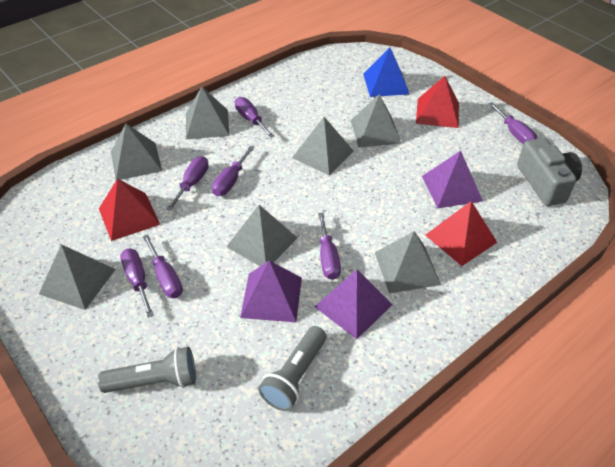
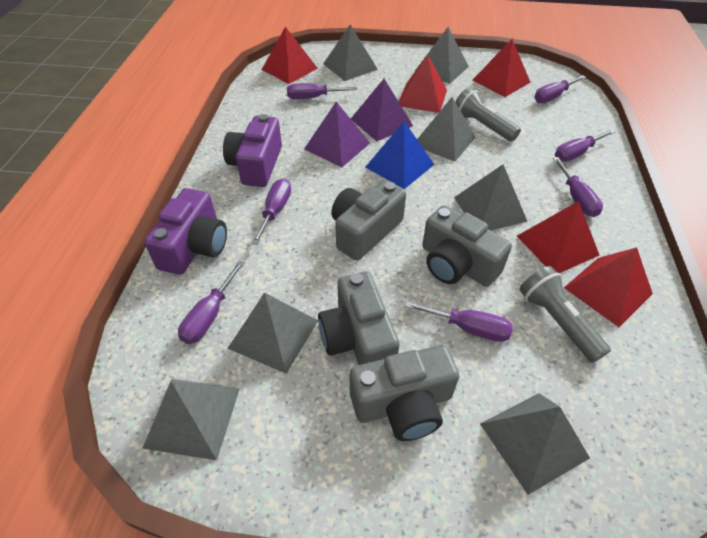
grey camera: [517,138,582,206] = 1 -> [318,271,400,365] [331,180,406,260] [350,345,459,441] [422,206,512,287] = 4
purple camera: none = 0 -> [144,188,227,275] [223,114,282,187] = 2
purple pyramid: [240,261,302,322] [314,269,392,339] [422,151,483,208] = 3 -> [304,102,370,167] [351,79,413,141] = 2
red pyramid: [99,178,160,241] [416,76,459,128] [425,201,497,266] = 3 -> [262,27,318,84] [399,55,447,113] [473,39,531,97] [517,201,600,273] [564,247,653,327] = 5

